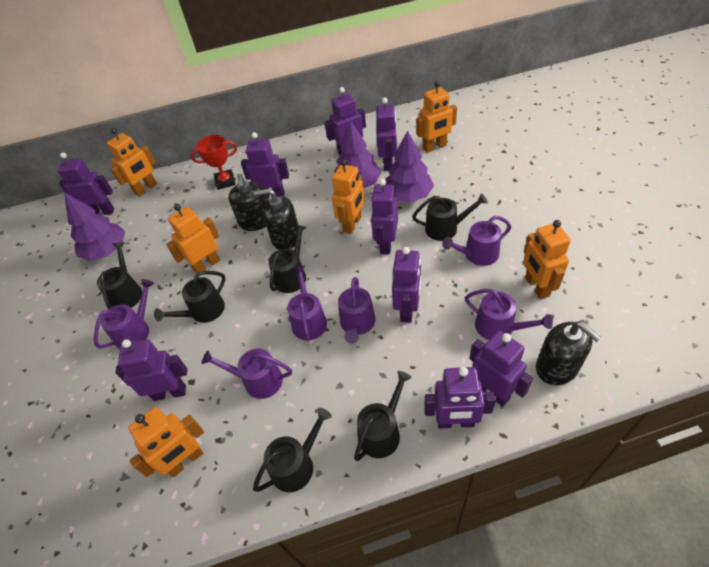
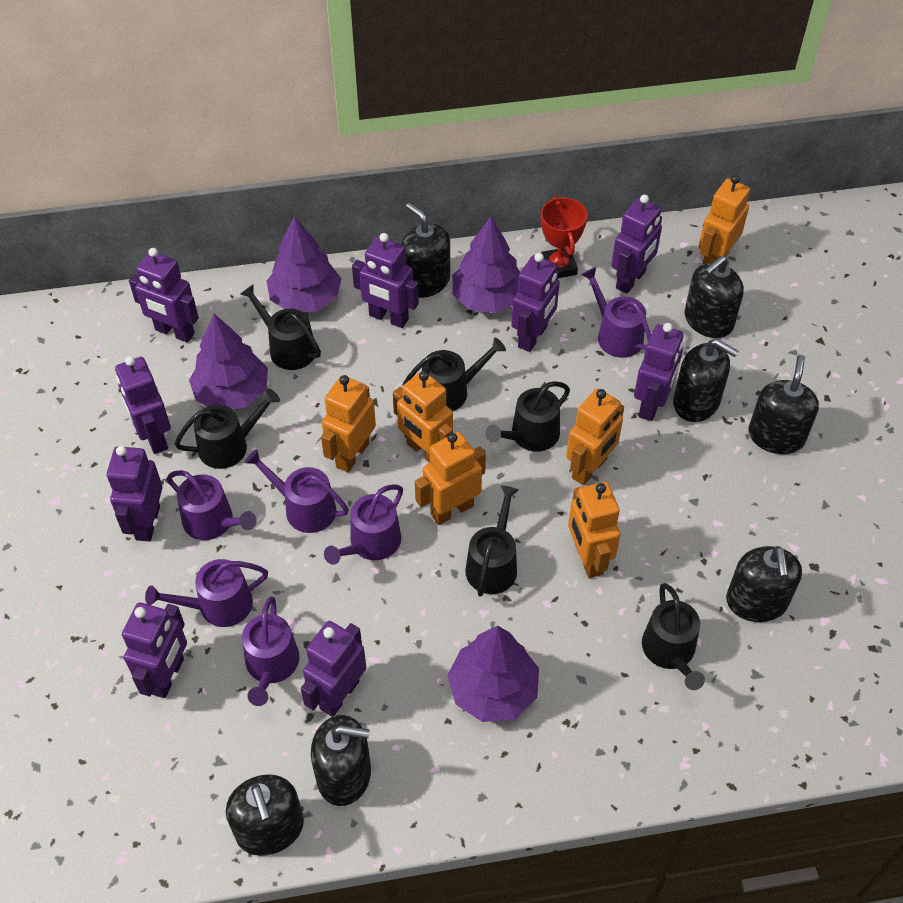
black soap dispenser: [228,174,268,231] [254,188,298,250] [536,322,601,385] = 3 -> [226,774,304,856] [311,715,371,806] [401,203,450,298] [673,339,739,422] [685,256,744,338] [726,546,802,622] [749,355,819,454] = 7
purple tree: [64,192,125,261] [334,120,381,188] [385,130,434,202] = 3 -> [189,314,268,410] [267,216,342,312] [447,626,539,722] [452,216,520,313] = 4

